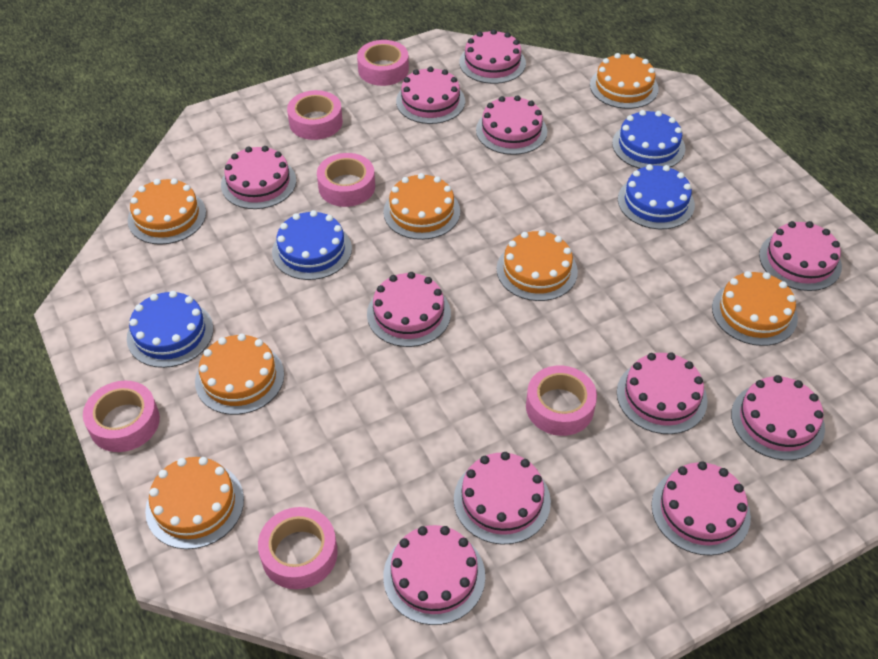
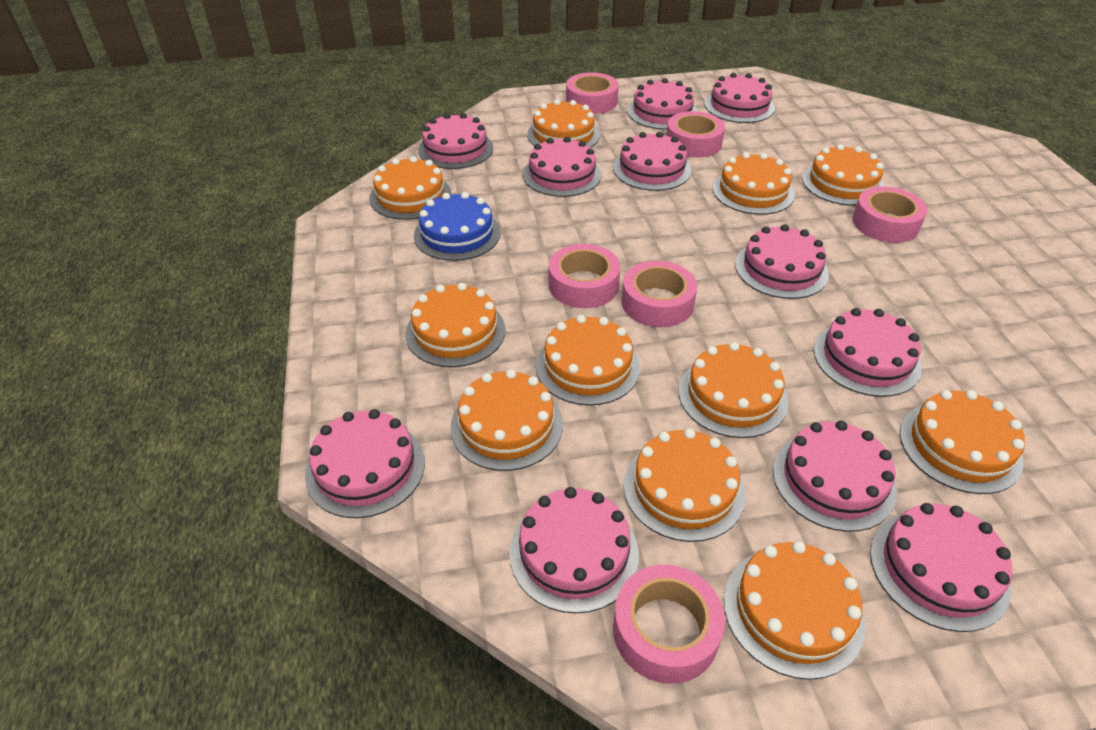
blue cake: [127,291,213,368] [272,210,352,280] [612,110,685,169] [618,164,695,229] = 4 -> [414,192,501,261] = 1
orange cake: [128,178,206,245] [145,457,244,549] [195,334,284,415] [383,173,460,240] [497,230,578,301] [590,53,659,109] [712,271,798,346] = 7 -> [369,156,451,220] [405,283,506,367] [450,369,563,471] [527,99,600,148] [536,315,640,406] [623,428,746,542] [679,342,789,438] [713,152,795,215] [724,541,865,680] [802,144,885,206] [900,390,1025,494] = 11

